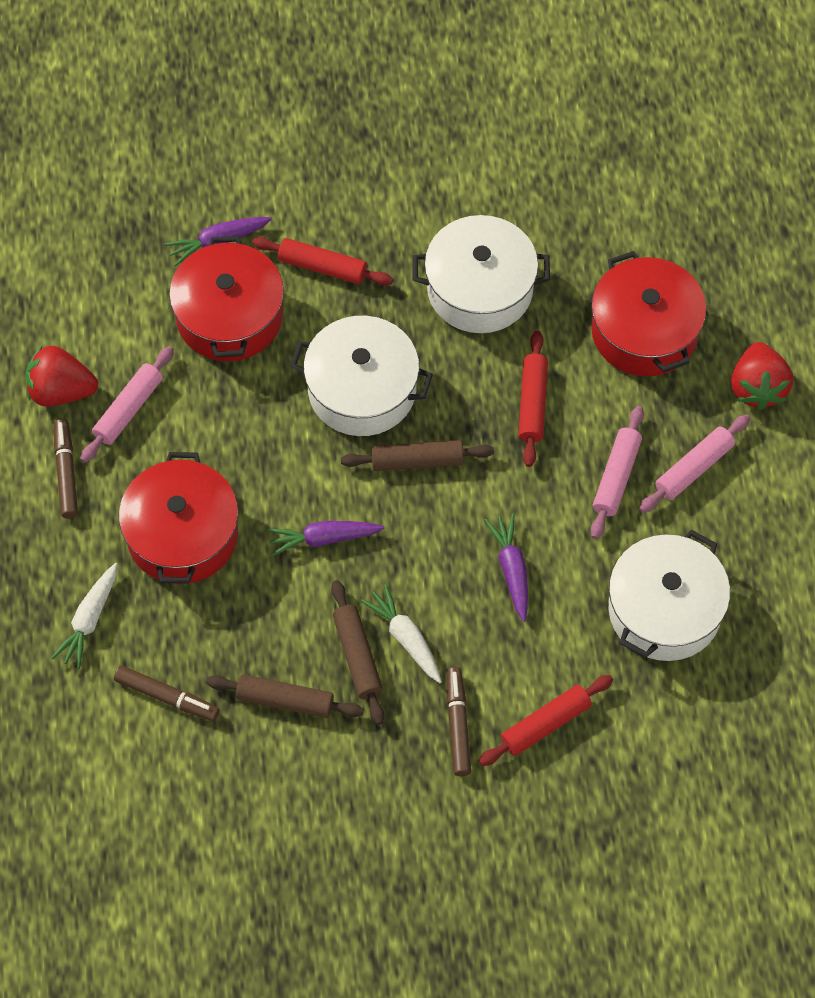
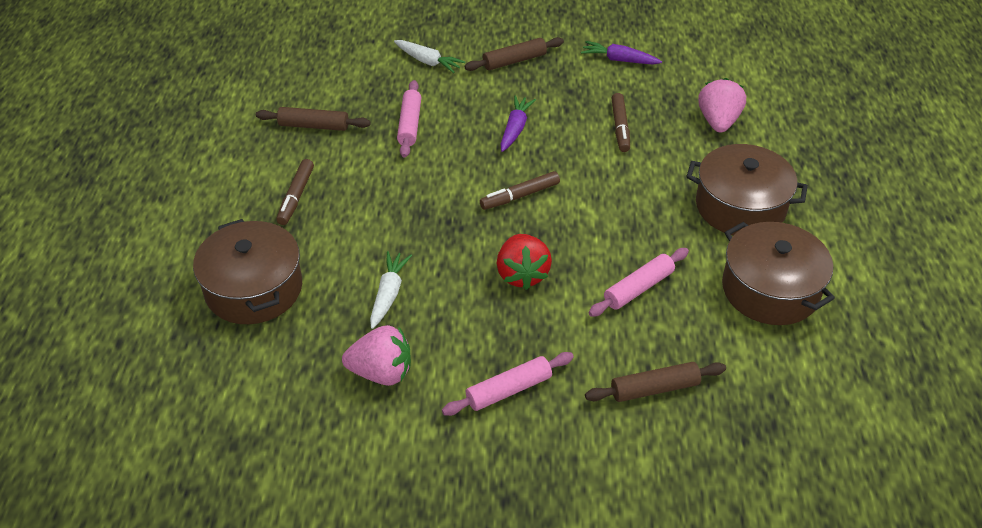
brown pot: none = 0 -> [193,219,302,324] [686,144,808,236] [722,222,835,325] = 3
pink strawberry: none = 0 -> [342,325,411,386] [698,78,746,133] = 2
purple carrot: [165,217,272,266] [267,521,385,556] [484,513,528,622] = 3 -> [500,95,536,152] [581,41,662,65] = 2
red pot: [119,452,238,584] [169,236,284,361] [591,251,706,376] = 3 -> none = 0
red rolling pin: [252,237,393,286] [479,675,613,766] [518,331,548,467] = 3 -> none = 0
red strawberry: [25,346,98,406] [731,342,793,410] = 2 -> [496,234,552,290] = 1
white pot: [290,316,433,436] [413,215,550,333] [609,530,730,661] = 3 -> none = 0

